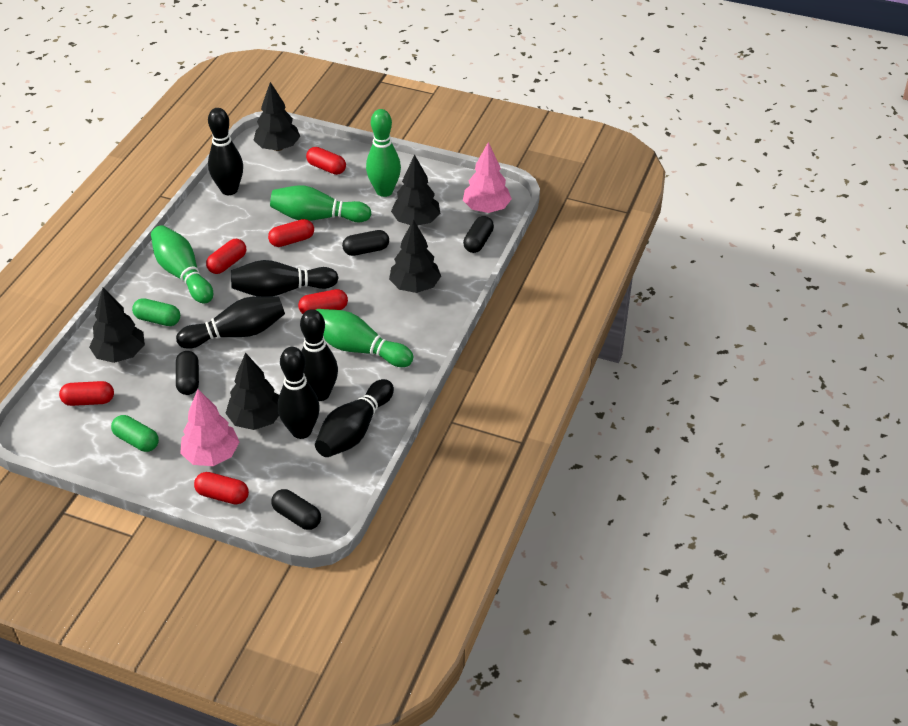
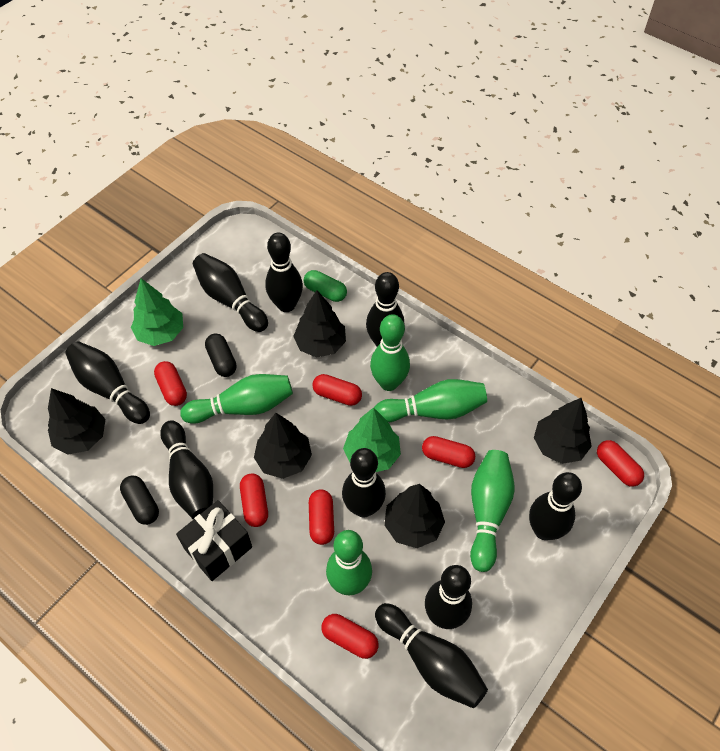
black bowling pin: [176,296,285,349] [208,108,243,195] [231,260,339,297] [278,347,320,439] [300,309,338,401] [315,379,394,457] = 6 -> [65,341,150,424] [160,420,213,520] [193,253,268,332] [265,233,303,312] [342,448,386,517] [366,272,405,347] [375,603,488,708] [425,565,472,629] [529,472,582,540] = 9
black capsule: [176,351,199,395] [271,489,321,530] [342,230,389,256] [463,216,494,253] = 4 -> [120,476,159,525] [205,334,237,377] = 2
black gift: none = 0 -> [176,500,252,581] = 1
green bowling pin: [151,225,213,304] [270,185,371,222] [316,309,413,367] [366,109,401,197] = 4 -> [180,374,293,424] [326,530,372,595] [370,314,410,391] [374,379,487,423] [470,450,515,572] = 5
green capsule: [111,415,159,452] [132,298,180,326] = 2 -> [304,270,347,302] = 1
green tree: none = 0 -> [131,278,183,346] [343,407,401,472] = 2
pink tree: [180,389,239,466] [463,142,512,213] = 2 -> none = 0
red capsule: [59,381,114,406] [194,472,249,505] [206,239,246,274] [268,219,314,247] [298,289,348,314] [306,147,346,175] = 6 -> [154,361,187,406] [240,474,268,527] [309,489,334,545] [312,374,362,406] [321,614,379,659] [422,436,475,468] [597,440,644,487] = 7

